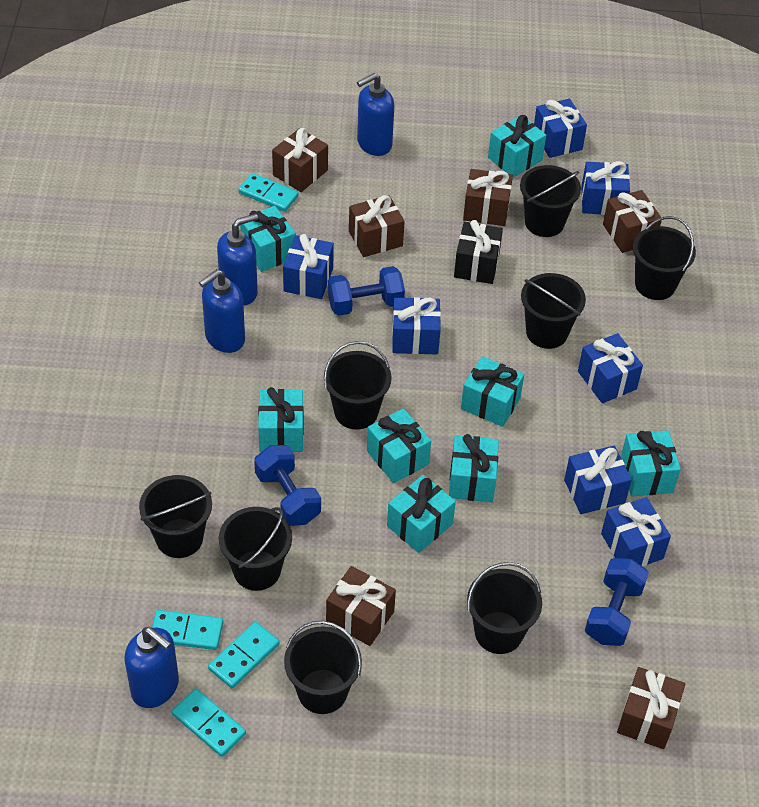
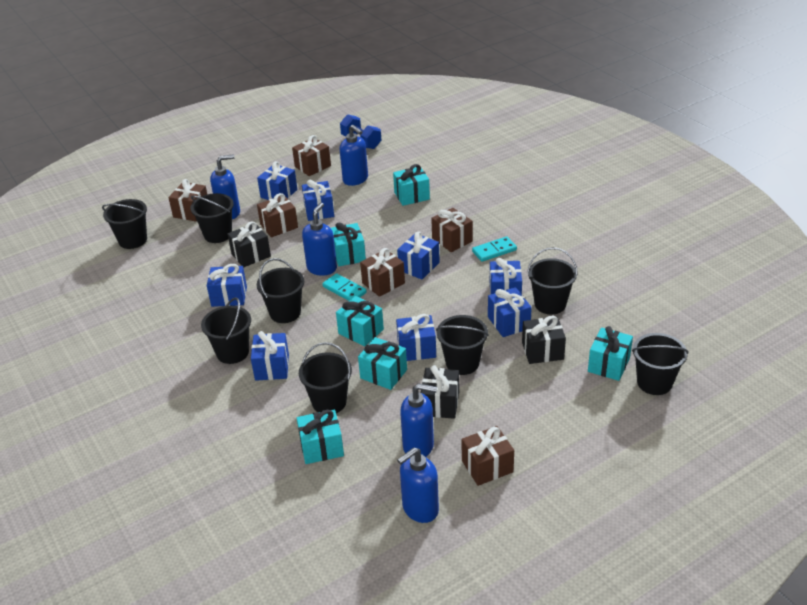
black gift: [454,220,503,284] = 1 -> [227,221,271,268] [421,365,459,419] [522,315,566,364] = 3
blue dumbbell: [254,445,321,526] [328,266,405,316] [585,558,649,646] = 3 -> [340,114,381,149] = 1
blue gift: [283,234,334,299] [392,297,441,354] [534,99,587,158] [564,446,632,514] [578,333,643,403] [581,161,630,215] [601,497,671,567] = 7 -> [207,264,247,307] [251,331,289,381] [257,161,298,200] [302,180,334,221] [396,314,436,361] [397,232,440,279] [488,287,532,337] [490,258,522,295] = 8
blue soap dispenser: [124,627,179,708] [199,269,245,353] [217,213,258,305] [357,73,394,156] = 4 -> [210,154,240,219] [302,203,337,276] [340,125,368,186] [397,447,439,523] [400,383,437,457] = 5
turquoise domino: [152,610,223,650] [172,689,246,757] [208,622,279,688] [238,173,299,212] = 4 -> [322,273,367,301] [472,237,517,262] = 2
turquoise gift: [240,206,296,272] [258,387,304,452] [367,408,431,483] [387,475,456,553] [449,434,499,502] [461,356,524,427] [488,115,546,177] [621,430,681,496] = 8 -> [297,409,344,464] [331,222,366,266] [336,296,384,347] [358,337,407,390] [393,164,430,206] [588,326,633,381] = 6

